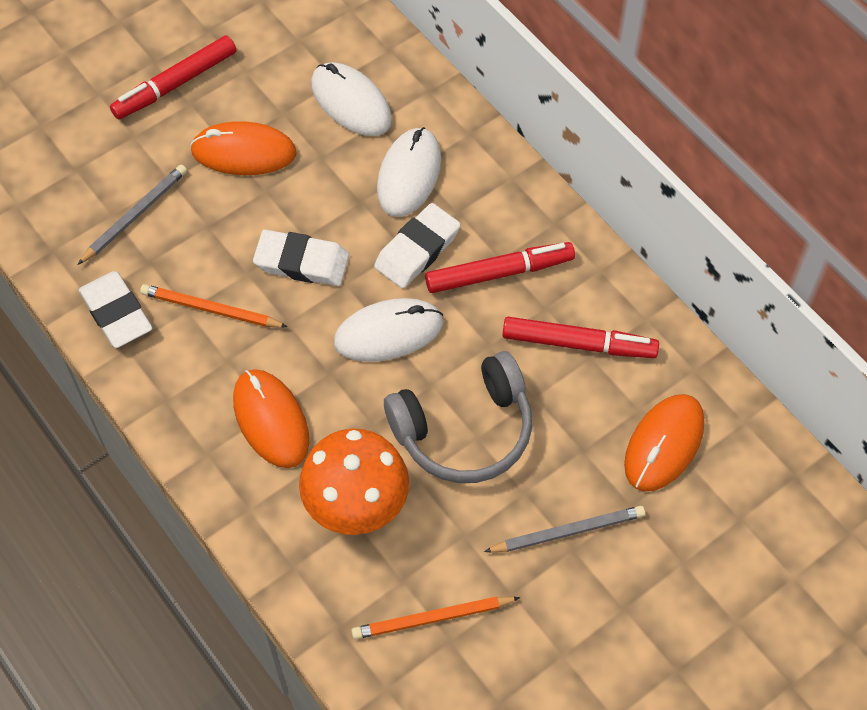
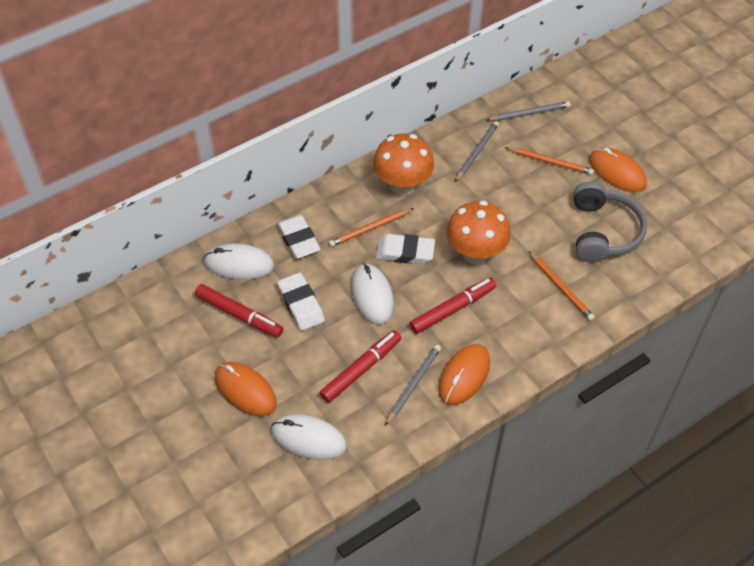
grey pencil: [77,165,187,265] [484,506,645,552] = 2 -> [385,345,441,426] [455,121,499,182] [487,101,570,121] = 3
orange mushroom: [299,429,409,535] = 1 -> [373,133,434,195] [446,201,511,264] = 2
orange pencil: [140,284,288,328] [351,596,520,639] = 2 -> [329,208,414,247] [505,147,594,175] [529,251,595,321] = 3

